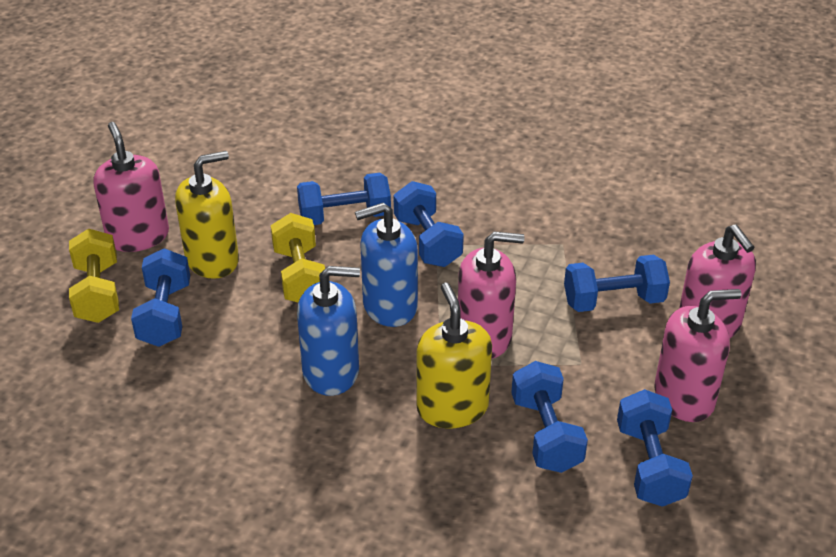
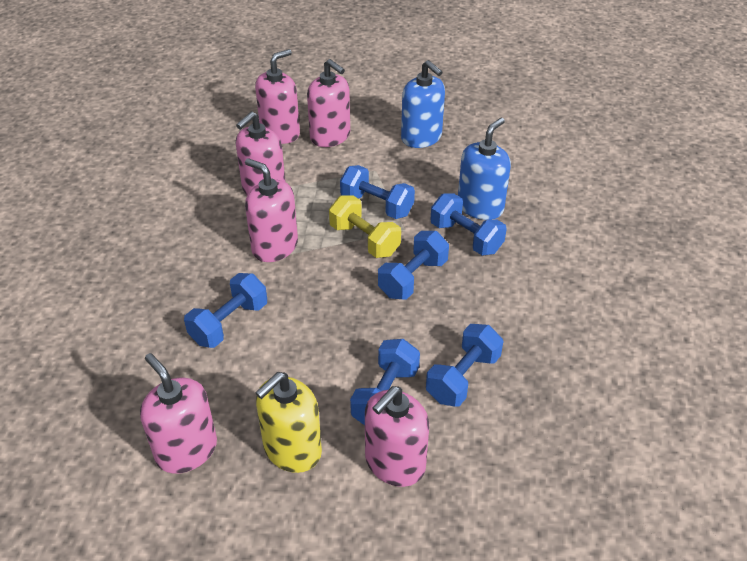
pink soap dispenser: [93,122,169,252] [458,232,524,359] [654,289,741,422] [679,225,756,338] = 4 -> [140,353,217,474] [236,112,285,195] [245,158,298,262] [255,49,300,144] [307,59,350,147] [365,386,429,487] = 6
yellow dumbbell: [69,228,119,323] [271,213,325,302] = 2 -> [329,196,401,258] = 1
yellow soap dispenser: [175,151,239,279] [417,283,492,428] = 2 -> [256,372,322,473] = 1

